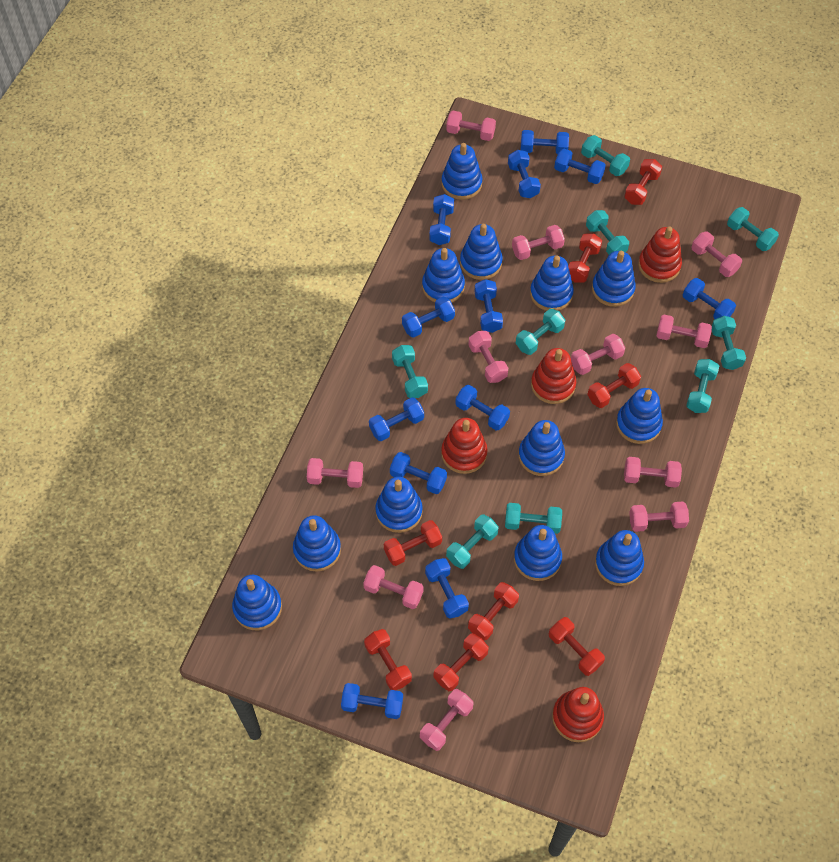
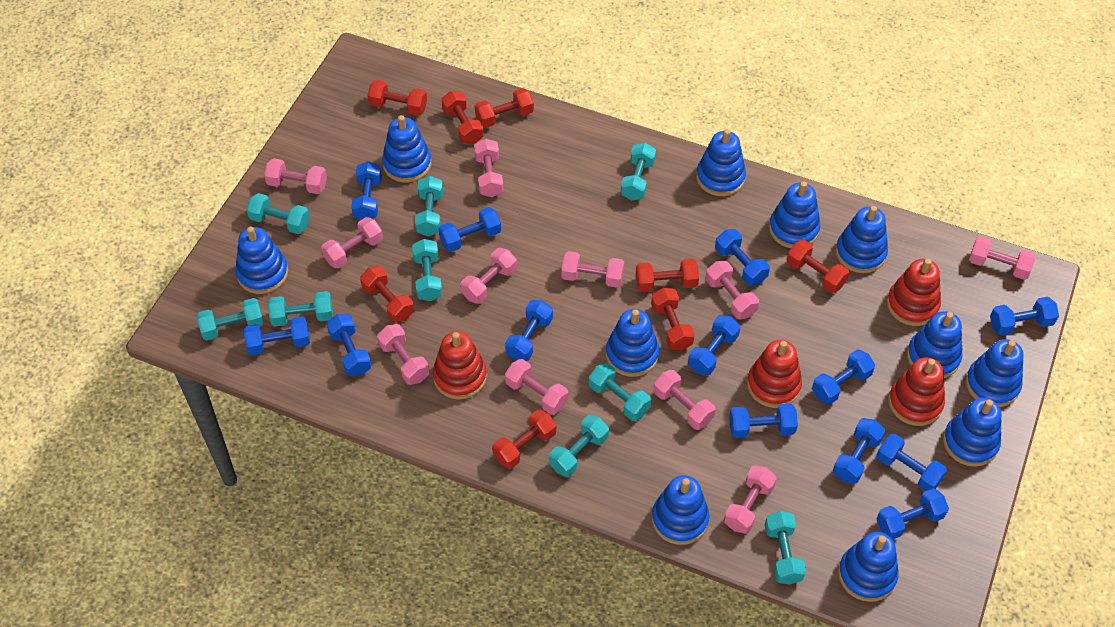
blue dumbbell: [341,683,403,719] [369,397,424,441] [390,452,447,494] [402,297,455,338] [425,558,469,619] [429,194,454,245] [455,385,510,431] [474,279,503,333] [508,150,541,198] [521,130,569,154] [554,149,606,184] [683,278,736,319] = 12 -> [244,316,310,355] [327,314,372,376] [351,161,382,220] [439,207,501,252] [505,300,553,361] [688,315,740,375] [715,229,770,286] [729,404,798,438] [812,350,875,404] [833,418,885,484] [876,434,947,491] [876,488,949,540] [990,297,1059,335] = 13
blue stacking toy: [232,575,282,630] [293,515,341,572] [375,477,423,533] [422,248,465,302] [441,143,482,200] [460,224,503,280] [514,525,562,581] [518,420,565,476] [530,255,574,311] [592,251,636,307] [595,530,644,586] [616,388,663,444] = 12 -> [235,226,288,294] [382,115,432,183] [606,309,659,377] [652,475,709,545] [696,129,746,196] [769,181,821,248] [836,206,888,273] [838,532,899,602] [907,311,963,378] [943,398,1002,467] [966,339,1023,407] = 11

